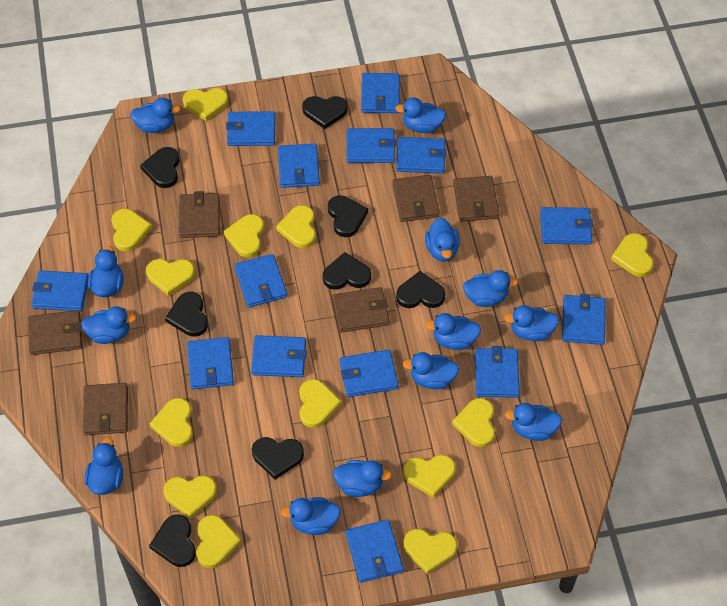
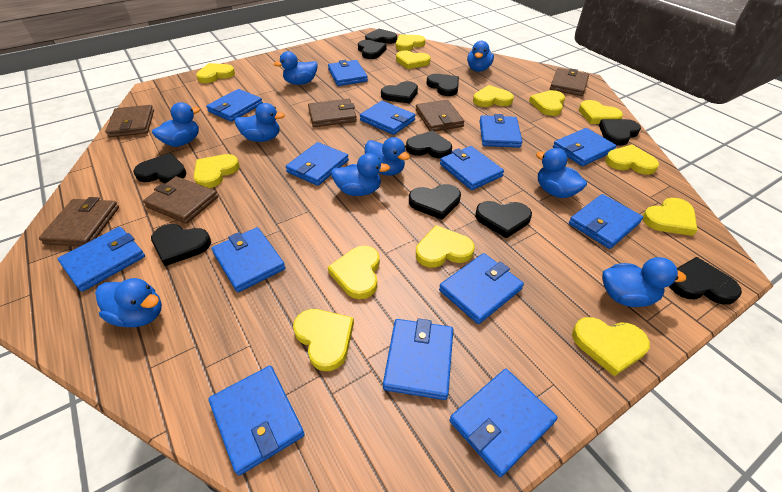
black heart: [140,147,180,188] [149,515,196,567] [165,292,208,337] [252,437,304,479] [302,96,348,129] [323,252,371,290] [328,195,368,237] [396,271,445,308] = 8 -> [133,153,186,183] [151,224,211,266] [358,40,387,59] [365,29,397,44] [381,81,418,104] [406,130,452,158] [409,184,461,220] [427,74,459,96] [475,201,532,238] [599,119,641,146] [669,257,742,305] = 11
blue duck: [81,306,136,344] [84,437,123,495] [88,246,124,297] [130,98,181,133] [280,497,341,535] [333,460,392,497] [395,97,446,133] [403,352,459,390] [425,218,460,262] [425,313,481,350] [463,270,518,307] [504,305,559,341] [505,403,562,441] = 13 -> [95,278,162,327] [152,102,200,147] [235,103,285,142] [274,51,318,85] [331,153,390,196] [365,137,410,176] [467,41,494,72] [536,148,587,198] [602,257,686,307] = 9

